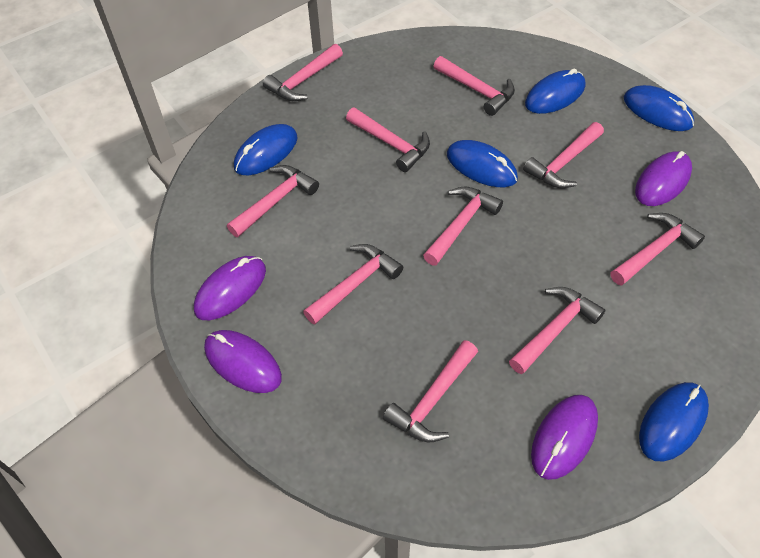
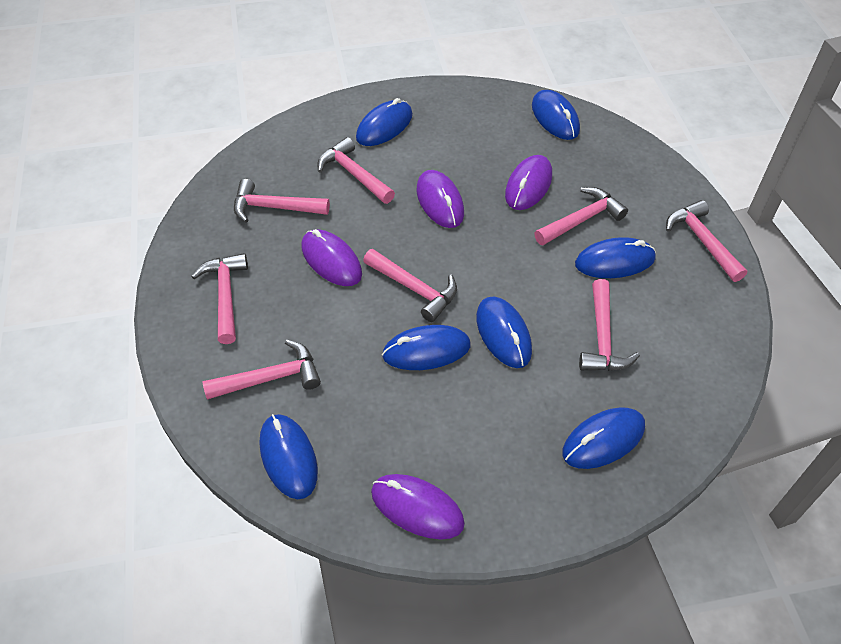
blue mouse: [234,124,297,175] [447,140,518,187] [525,68,585,114] [624,85,694,131] [639,382,709,462] = 5 -> [259,414,318,499] [356,98,413,146] [382,325,471,370] [476,297,532,368] [532,90,580,140] [562,407,645,469] [575,237,656,278] = 7
pink hammer: [227,165,319,237] [263,44,343,101] [303,244,403,325] [346,108,430,172] [383,340,478,442] [423,186,503,266] [434,56,515,116] [509,287,605,374] [523,122,604,188] [611,213,705,286] = 10 -> [191,253,248,344] [203,340,321,400] [234,179,330,223] [317,137,395,204] [363,249,457,322] [534,187,628,245] [579,279,640,371] [666,200,747,282] = 8

